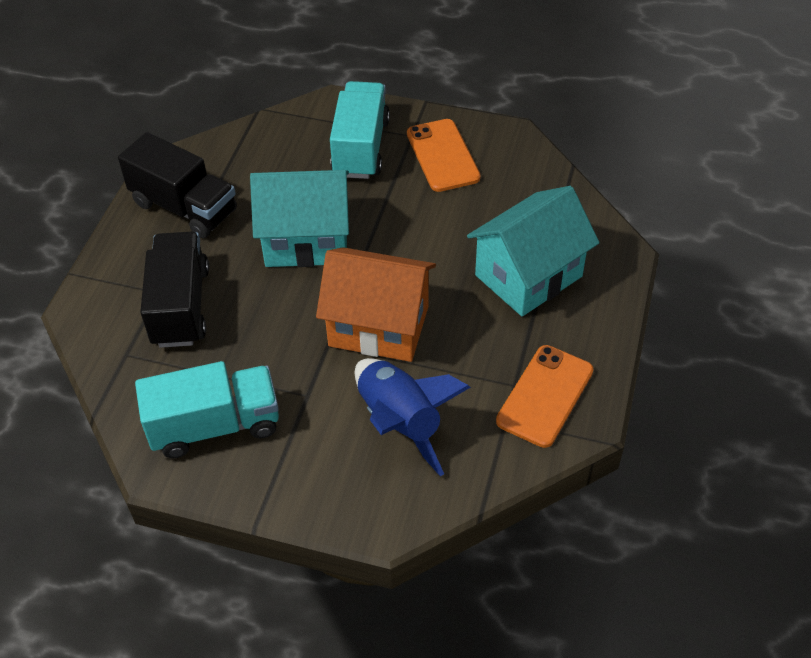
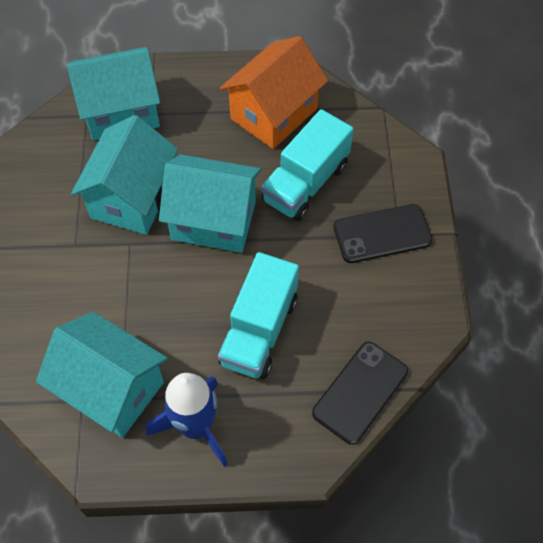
black phone: none = 0 -> [312,342,408,445] [334,204,432,263] = 2
black truck: [118,132,237,238] [140,232,209,348] = 2 -> none = 0
orange phone: [407,119,481,192] [496,345,594,448] = 2 -> none = 0
turquoise house: [250,170,349,267] [467,186,599,316] = 2 -> [36,312,167,438] [67,47,160,141] [71,115,178,235] [159,154,261,253] = 4

